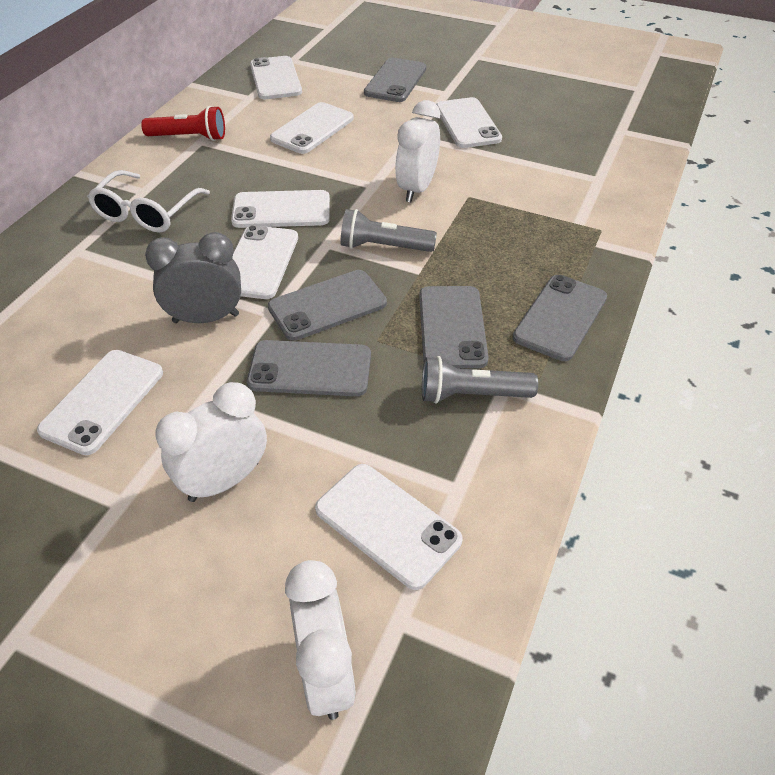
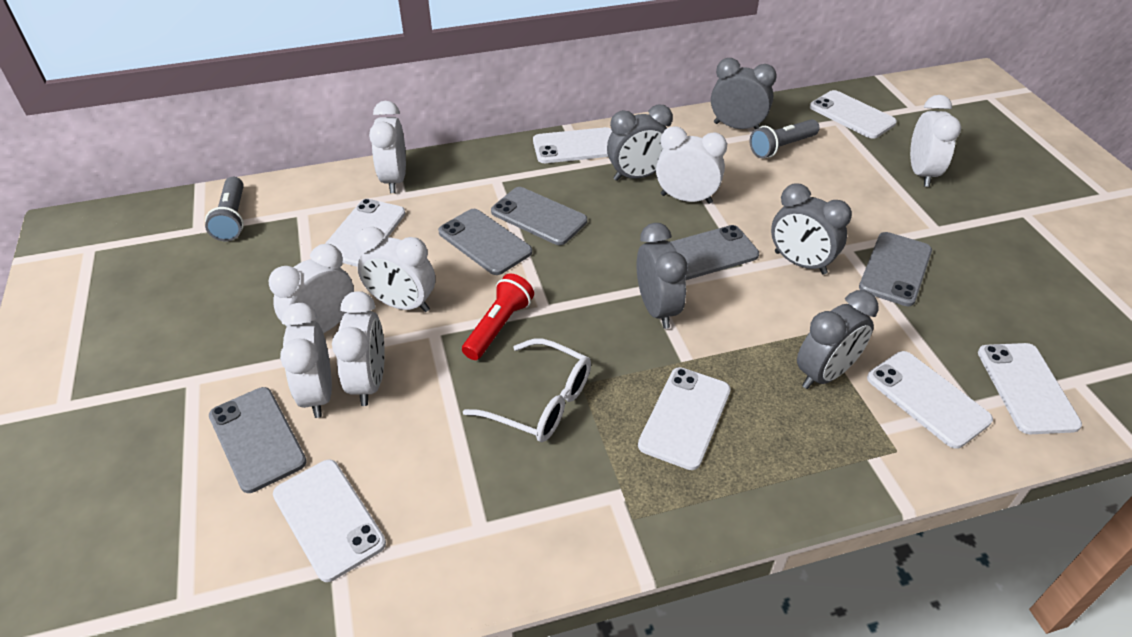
grey clock: [145,232,241,323] = 1 -> [607,105,673,181] [636,223,688,329] [711,58,777,129] [771,183,852,275] [797,290,878,389] = 5
white clock: [155,382,267,502] [285,560,356,720] [395,100,440,202] = 3 -> [268,244,354,333] [280,303,332,418] [332,291,385,406] [355,227,435,312] [369,101,406,193] [656,126,727,204] [910,95,961,187] = 7

